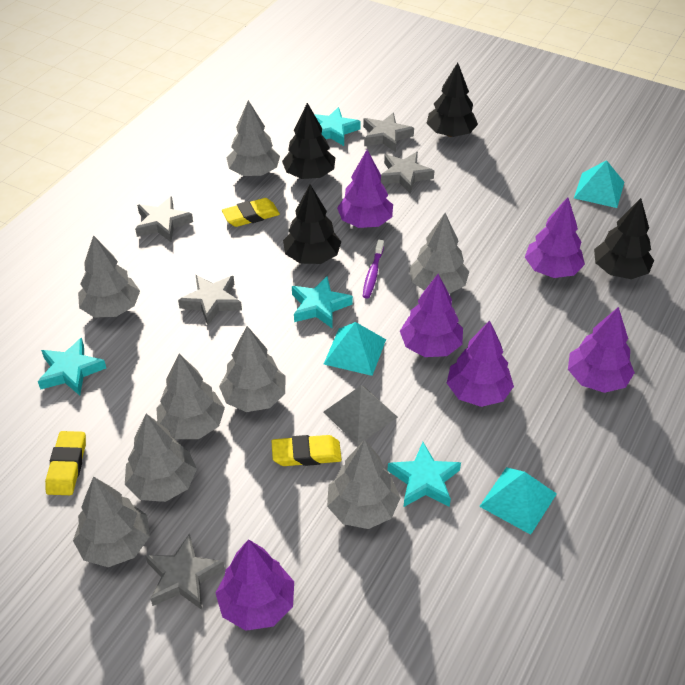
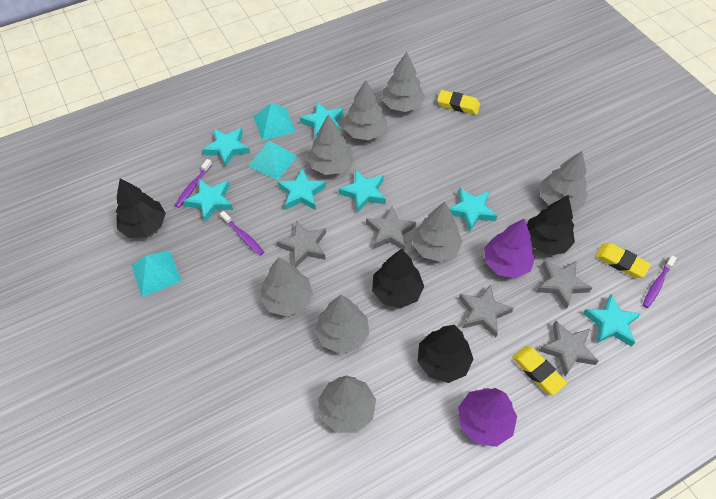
grey pyramid: [323,385,398,445] = 1 -> none = 0
purple toothbrush: [363,240,384,298] = 1 -> [175,159,212,208] [220,211,264,256] [643,255,677,308] = 3
purple tree: [216,539,294,631] [337,150,393,228] [400,274,463,357] [447,320,514,407] [525,197,585,278] [568,307,635,393] = 6 -> [458,388,517,447] [484,219,535,279] = 2
turquoise star: [38,338,106,396] [292,276,353,328] [314,107,361,146] [388,442,461,507] = 4 -> [183,179,233,223] [202,128,250,167] [277,168,326,210] [300,102,343,139] [339,169,386,213] [449,187,497,232] [583,294,641,347] = 7

